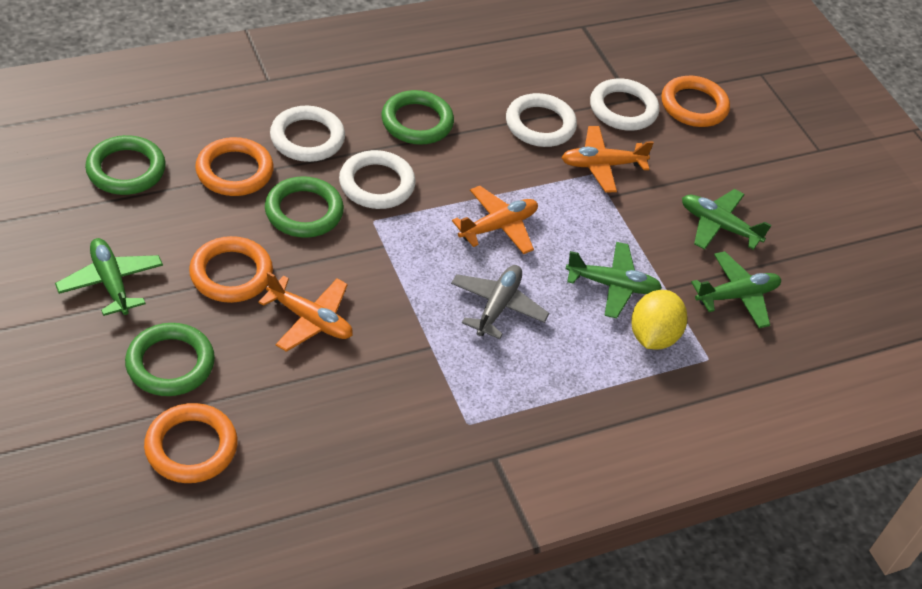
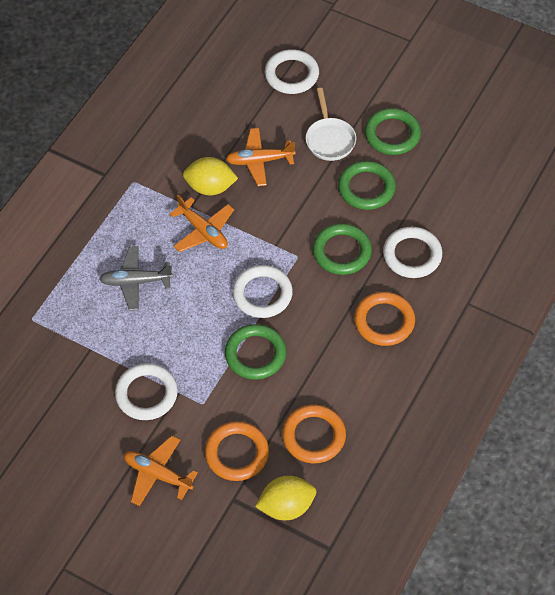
green plane: [55,238,163,316] [566,242,662,319] [682,189,772,250] [691,251,781,328] = 4 -> none = 0
orange ring: [144,403,238,483] [189,236,273,303] [195,137,274,196] [661,76,730,127] = 4 -> [205,421,269,481] [282,405,346,463] [354,292,415,346] = 3
white pan: none = 0 -> [306,88,356,161] = 1
yellow lemon: [631,290,687,350] = 1 -> [183,157,238,195] [255,476,316,520] = 2

